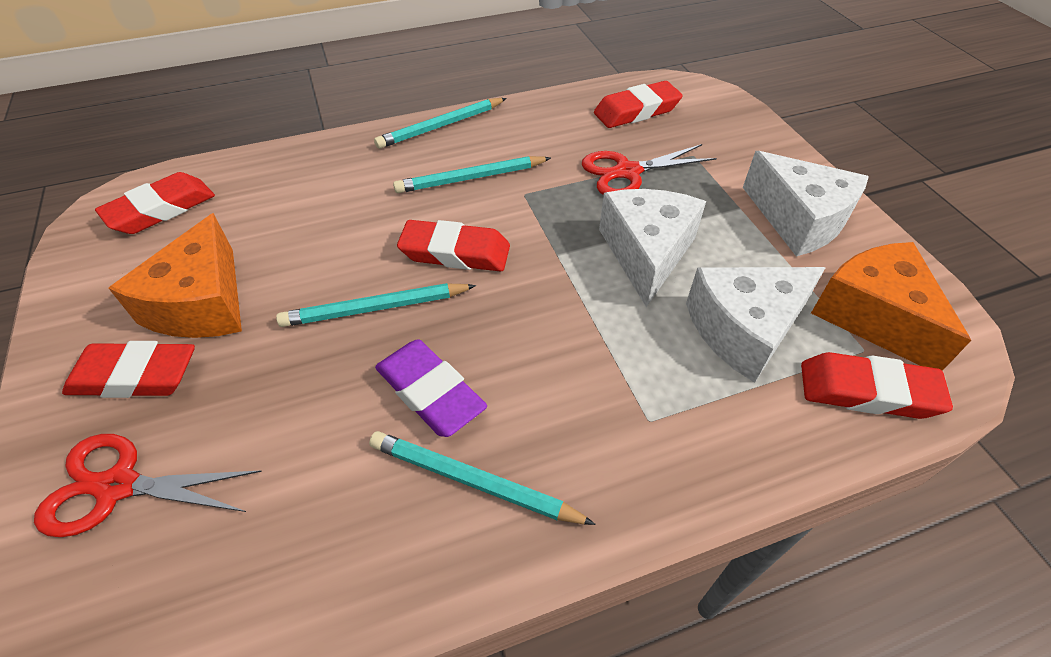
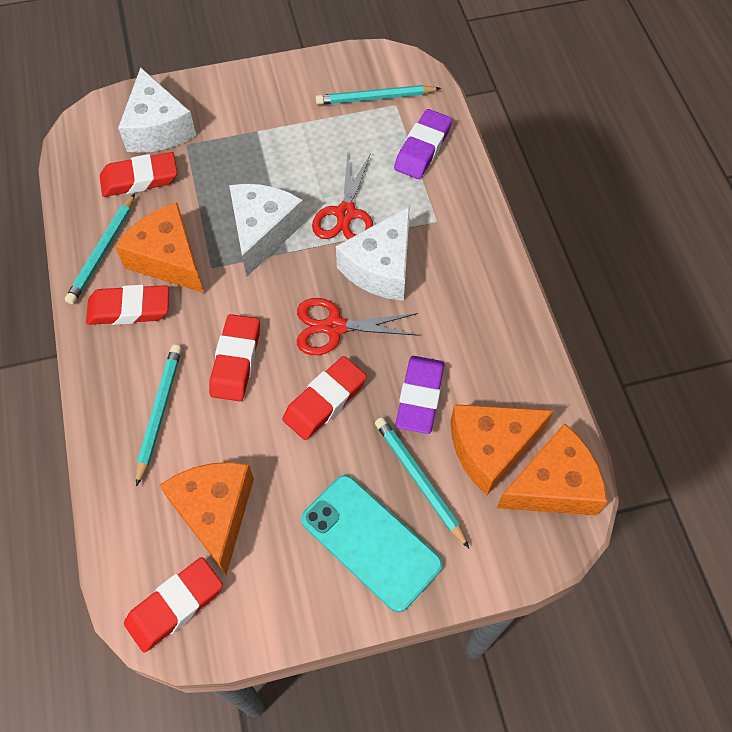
orange cheese: [109,213,242,338] [811,242,971,371] = 2 -> [115,202,204,293] [159,462,254,575] [451,404,554,495] [497,423,607,516] = 4
purple eraser: [375,339,487,437] = 1 -> [394,109,452,179] [396,356,444,434] = 2
turquoise phone: none = 0 -> [301,475,443,612] = 1

